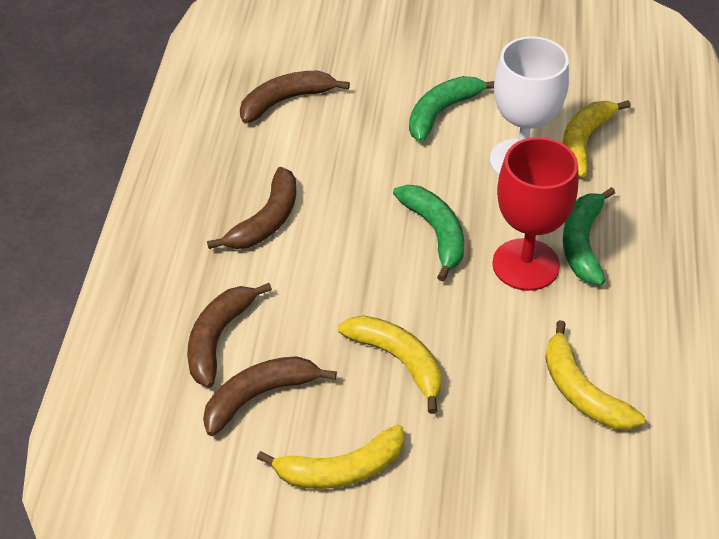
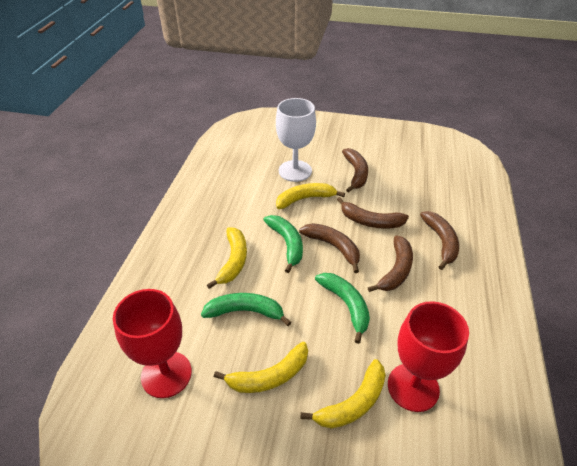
brown banana: [187,283,272,387] [203,356,337,436] [207,167,296,249] [240,70,350,123] = 4 -> [299,223,360,273] [337,197,409,229] [342,148,368,192] [368,235,413,292] [420,211,459,270] = 5
red goblet: [492,137,578,291] = 1 -> [113,289,192,398] [388,301,469,412] = 2

